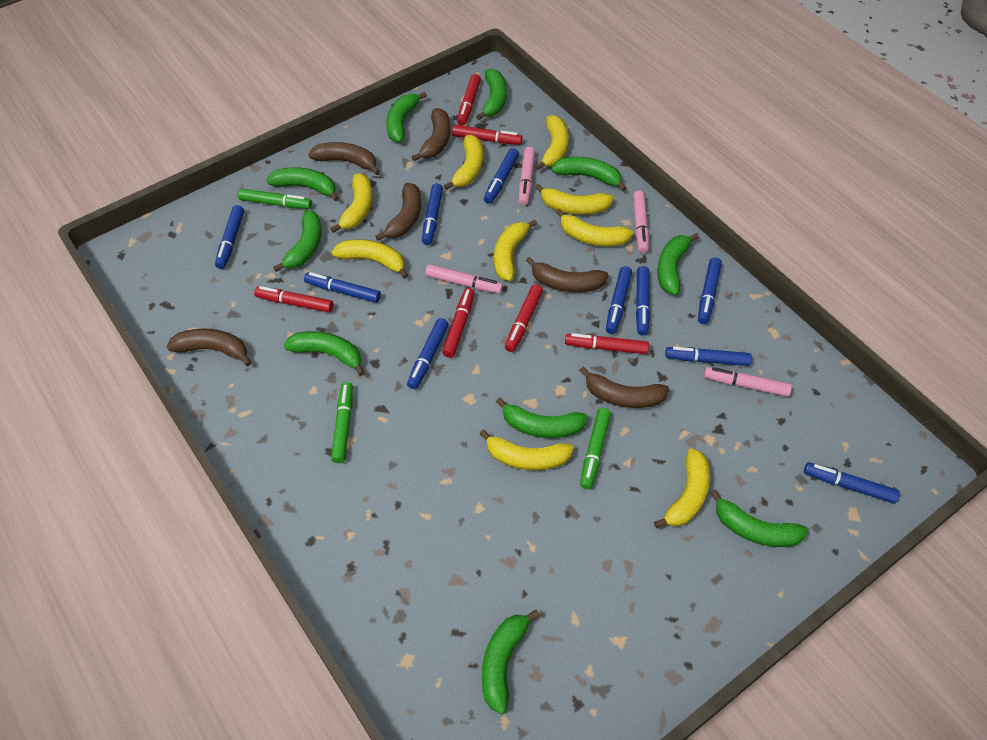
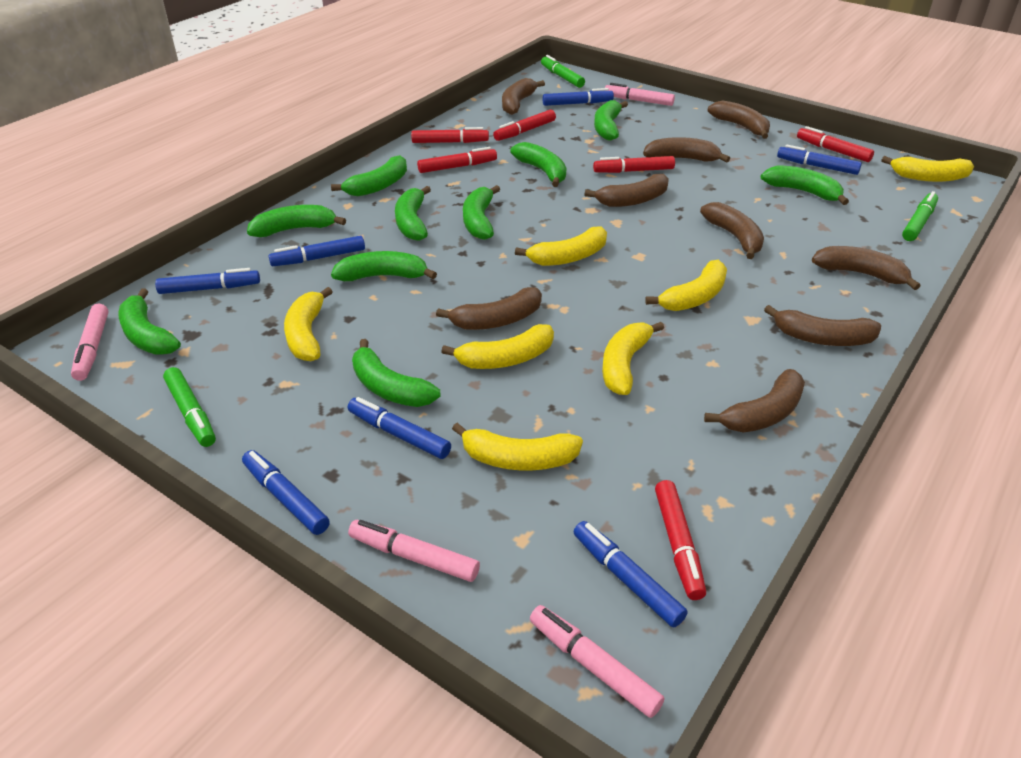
blue marker: [215,205,244,269] [304,272,381,303] [407,318,449,389] [422,183,443,245] [484,148,519,204] [606,266,632,334] [636,266,650,336] [665,347,752,366] [698,257,722,324] [804,462,900,504] = 10 -> [155,268,260,294] [242,450,330,535] [269,236,365,266] [348,397,451,459] [543,88,614,106] [574,521,688,628] [777,145,862,175] = 7
brown banana: [166,329,252,366] [308,142,380,175] [375,183,421,241] [412,108,450,161] [526,257,609,292] [579,366,670,408] = 6 -> [436,287,542,330] [502,78,545,115] [584,174,669,207] [643,137,730,162] [700,202,764,259] [704,369,805,433] [708,101,770,139] [764,305,881,346] [812,246,920,290] = 9
yellow banana: [330,174,372,233] [332,239,408,279] [444,135,483,190] [480,429,574,470] [494,220,537,281] [535,115,569,170] [535,184,613,215] [556,209,634,247] [654,448,710,528] = 9 -> [284,287,333,361] [441,324,554,369] [452,422,583,470] [515,227,607,266] [602,322,664,395] [645,260,727,311] [882,156,974,182] = 7

